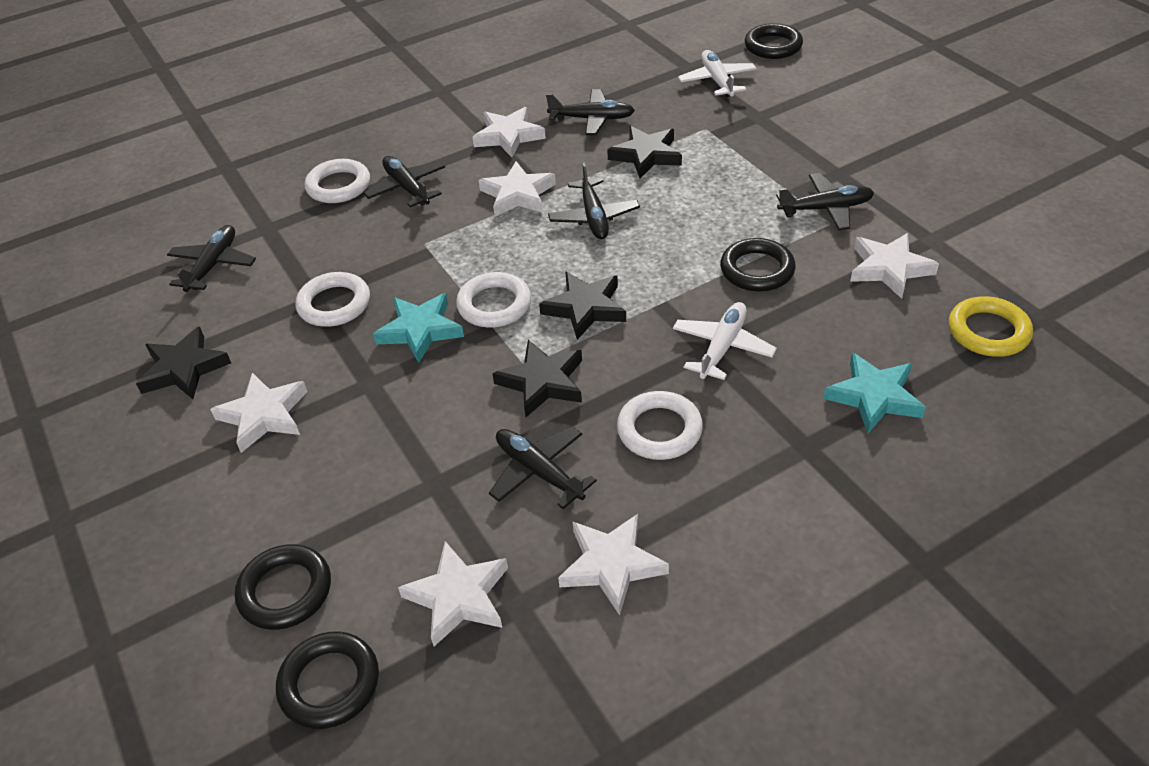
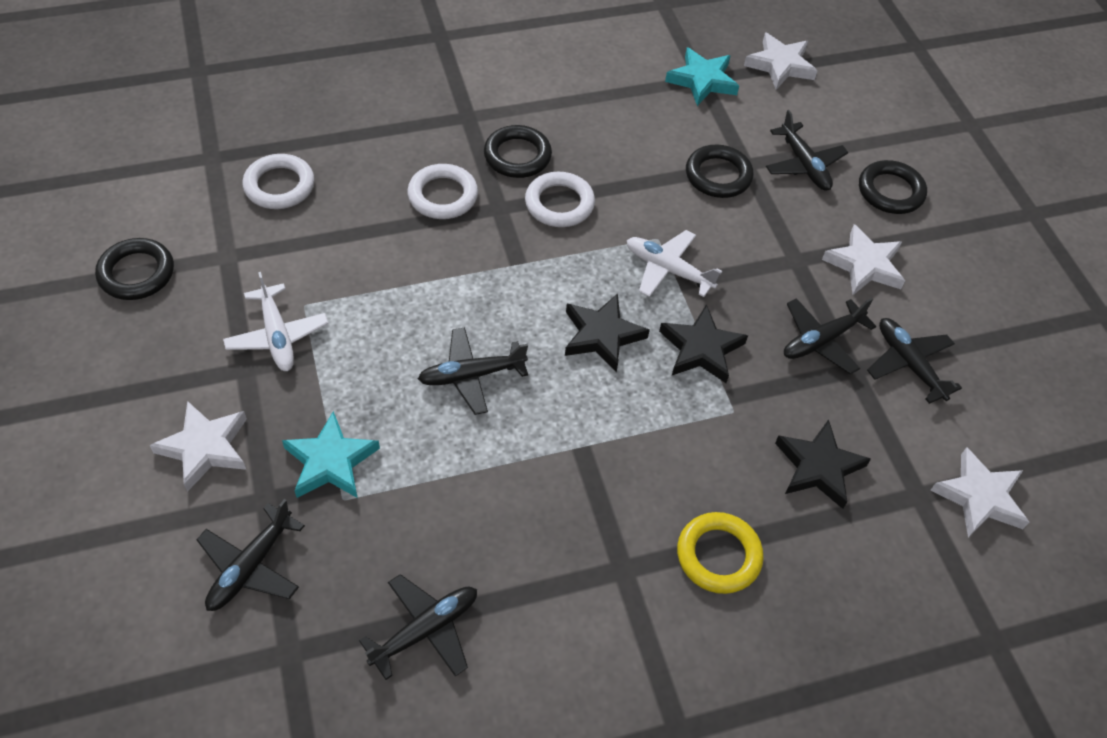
black star: [136,326,231,399] [492,340,582,417] [539,271,626,340] [607,126,682,178] = 4 -> [565,293,650,373] [659,304,748,383] [775,419,871,509] = 3
white ring: [295,272,370,327] [305,159,370,203] [456,272,531,328] [617,391,703,460] = 4 -> [242,154,315,209] [407,164,478,219] [525,172,595,227] = 3
white star: [210,373,307,453] [398,541,508,646] [472,107,546,157] [479,161,556,216] [558,514,669,615] [850,233,939,299] = 6 -> [149,401,247,492] [744,33,817,90] [822,224,905,295] [931,447,1030,537] = 4

